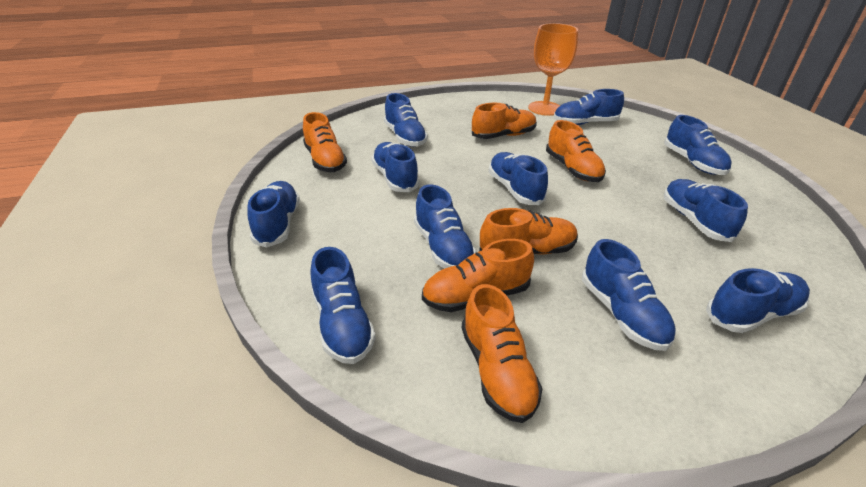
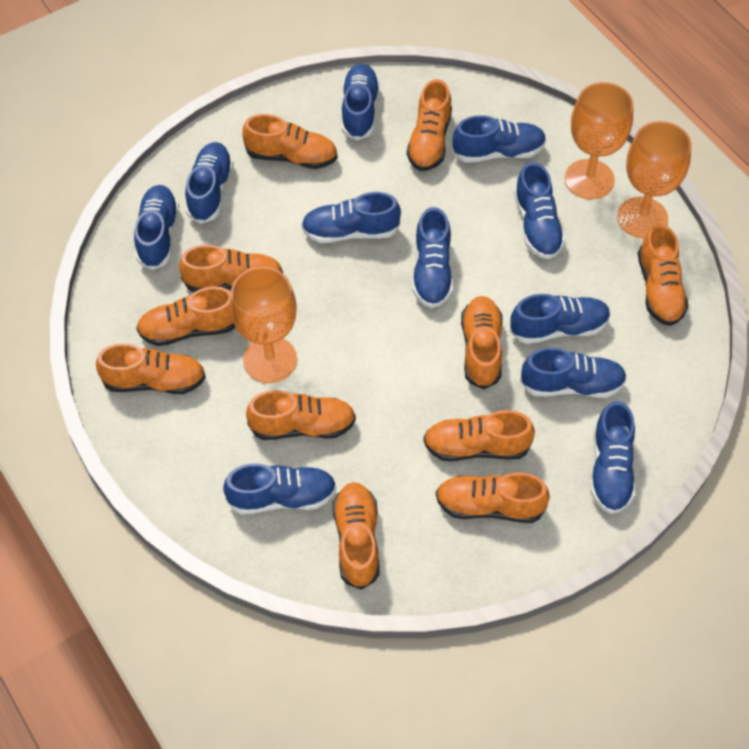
orange goblet: [528,23,578,116] = 1 -> [230,267,297,383] [565,82,634,199] [617,121,692,238] = 3
orange shoe: [303,112,347,172] [422,239,534,312] [462,284,543,423] [472,103,537,139] [479,208,578,254] [546,120,606,182] = 6 -> [96,343,206,394] [136,287,235,346] [179,245,283,292] [242,114,337,169] [246,390,356,440] [333,482,380,590] [407,79,452,171] [423,410,535,461] [436,472,550,523] [461,296,503,389] [638,224,689,326] = 11

